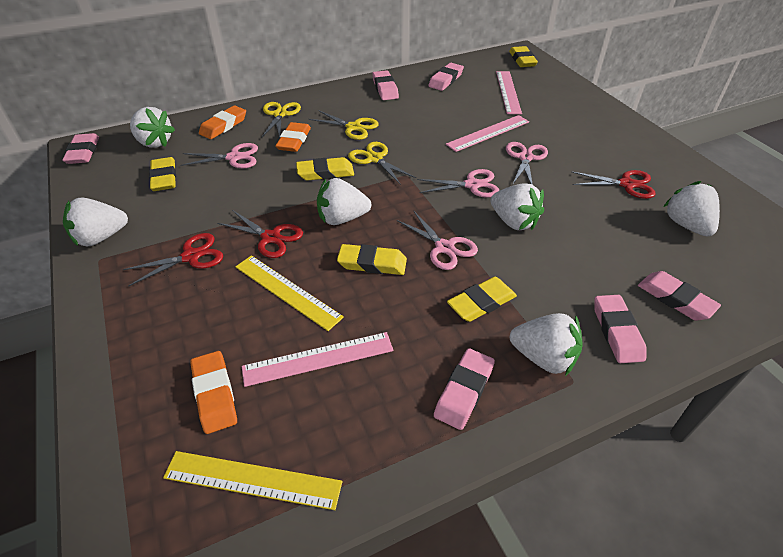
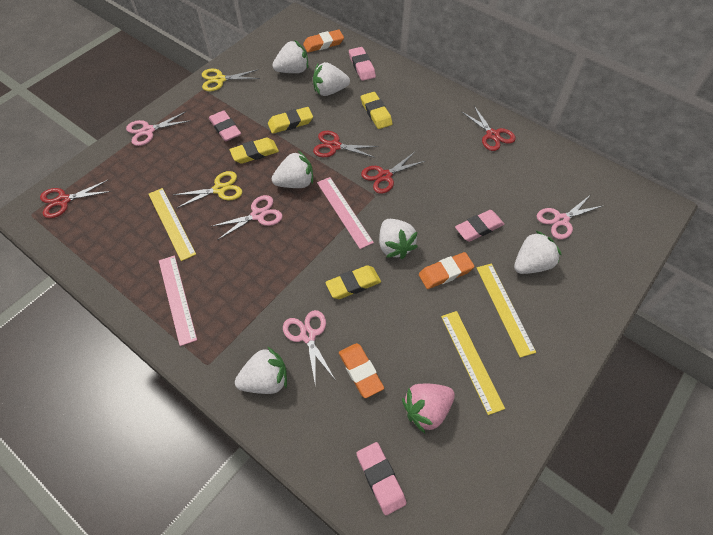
pink eraser: [62,133,99,164] [372,70,399,100] [428,63,464,91] [434,348,495,430] [594,295,647,363] [638,271,721,321] = 6 -> [209,110,241,142] [349,47,376,81] [357,442,406,516] [455,210,504,242] = 4
pink ruler: [242,332,393,387] [446,115,529,152] [496,71,522,114] = 3 -> [159,255,197,346] [317,177,374,249] = 2
pink strawberry: none = 0 -> [402,384,455,433] = 1
red scissors: [123,233,223,286] [217,210,303,258] [571,170,656,199] = 3 -> [40,180,111,218] [313,131,379,158] [361,152,425,194] [461,106,516,151] = 4
yellow eraser: [149,157,176,191] [296,157,354,181] [337,244,407,275] [447,277,517,322] [509,46,538,67] = 5 -> [229,137,279,164] [268,107,313,134] [325,265,381,299] [361,92,393,129] = 4
yellow ruler: [163,451,342,510] [235,255,344,331] = 2 -> [149,188,196,261] [441,311,505,415] [477,264,536,358] = 3
yellow scissors: [261,102,301,138] [309,110,379,140] [348,142,416,185] = 3 -> [173,171,242,209] [202,69,260,91] = 2

